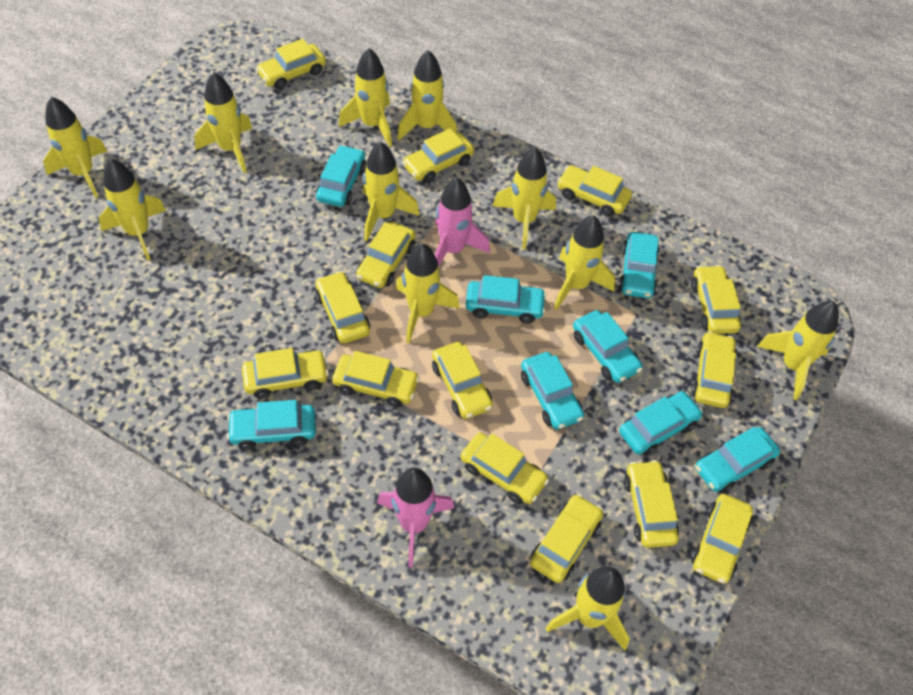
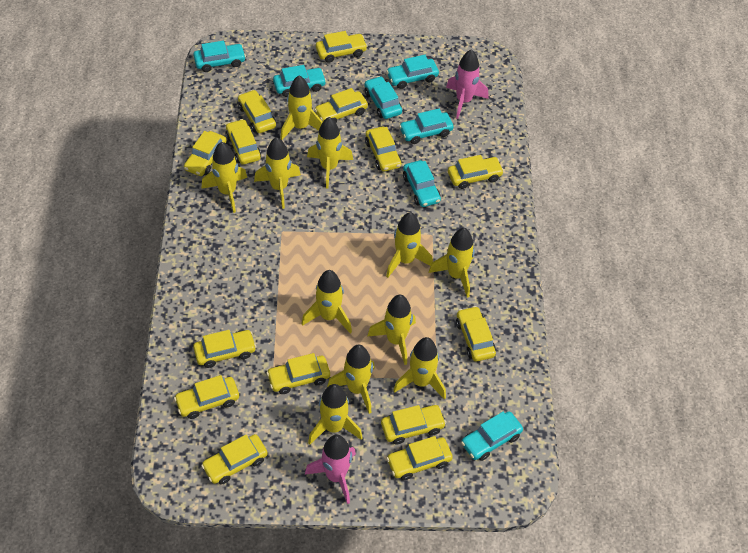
turquoise car: [227,400,316,450] [316,145,366,207] [466,275,546,323] [521,352,584,430] [573,310,642,383] [619,232,660,298] [619,391,703,456] [695,427,780,493] = 8 -> [193,41,246,72] [273,65,326,97] [365,76,402,119] [386,55,439,89] [399,109,454,144] [403,160,441,207] [461,412,523,461] = 7

